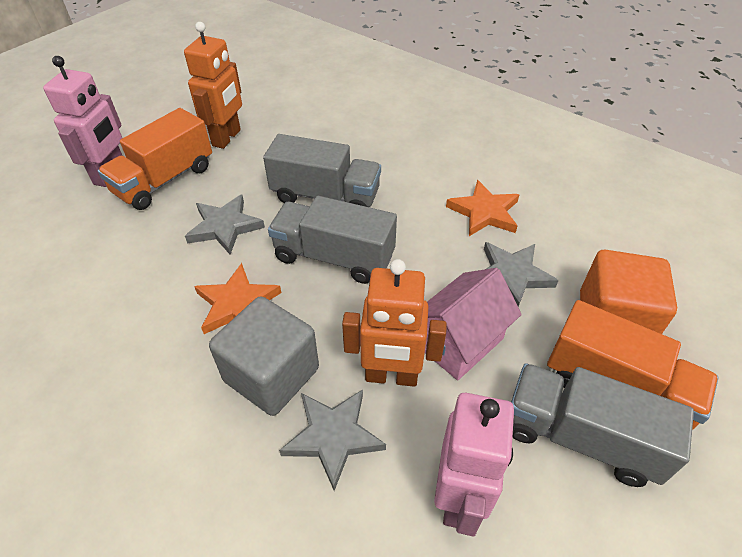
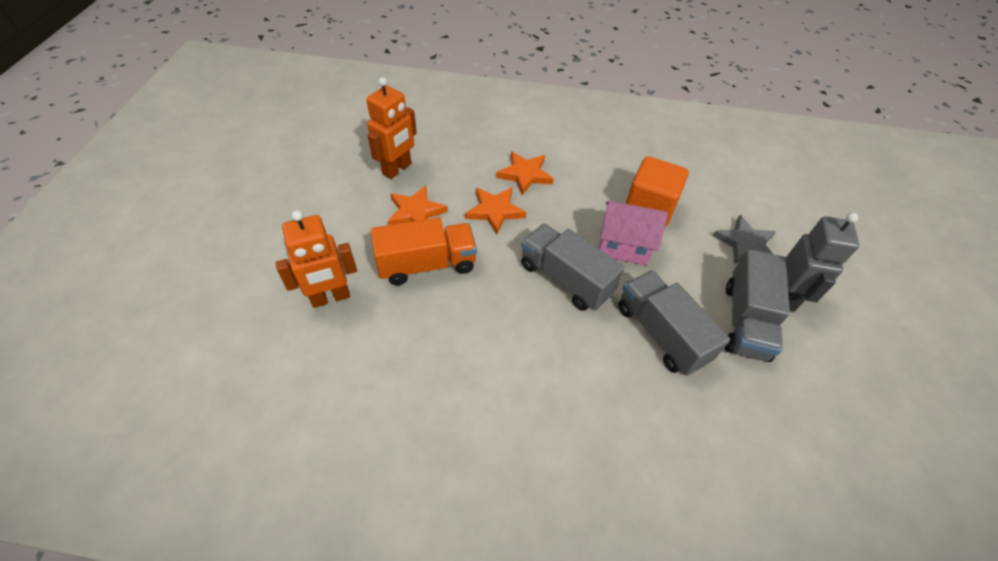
grey cube: [209,296,319,416] = 1 -> none = 0
grey robot: none = 0 -> [786,213,860,312] = 1
grey star: [185,194,265,255] [279,390,386,491] [484,242,559,307] = 3 -> [713,215,776,265] = 1
orange star: [194,263,281,334] [446,180,519,236] = 2 -> [388,185,448,225] [465,187,526,235] [496,151,553,195] = 3
orange truck: [98,108,212,210] [547,300,719,430] = 2 -> [371,217,477,285] = 1
pink robot: [43,56,122,187] [434,393,515,536] = 2 -> none = 0

